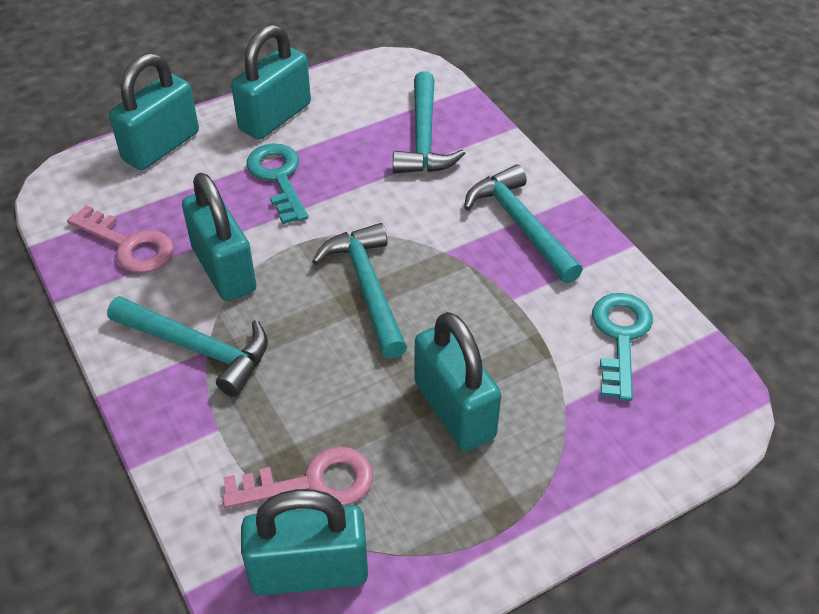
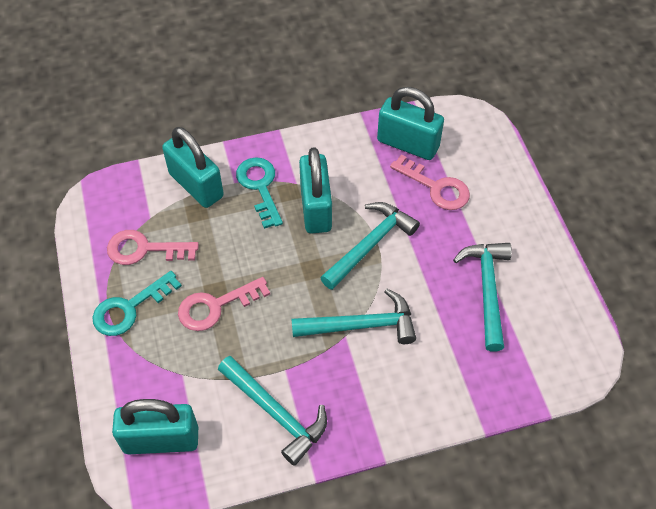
pink key: [67,205,174,273] [222,447,373,508] = 2 -> [107,230,199,265] [178,277,270,331] [390,154,470,210] = 3
turquoise padlock: [109,53,199,170] [182,173,257,301] [231,24,311,140] [241,489,368,596] [414,312,501,451] = 5 -> [112,399,198,454] [162,127,224,208] [299,147,332,234] [377,87,444,160] = 4

